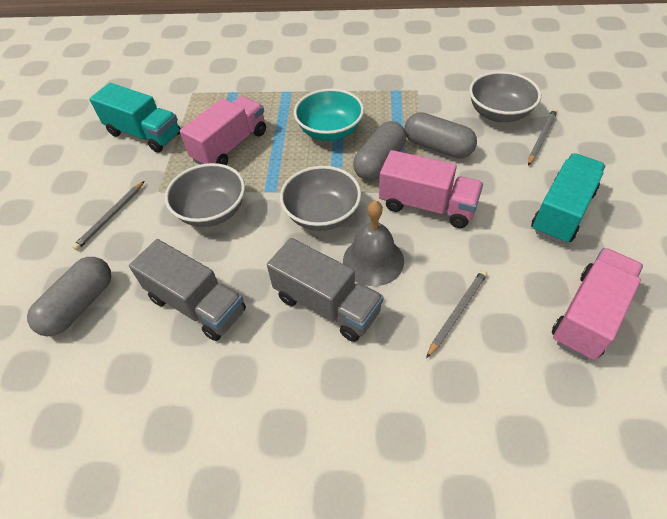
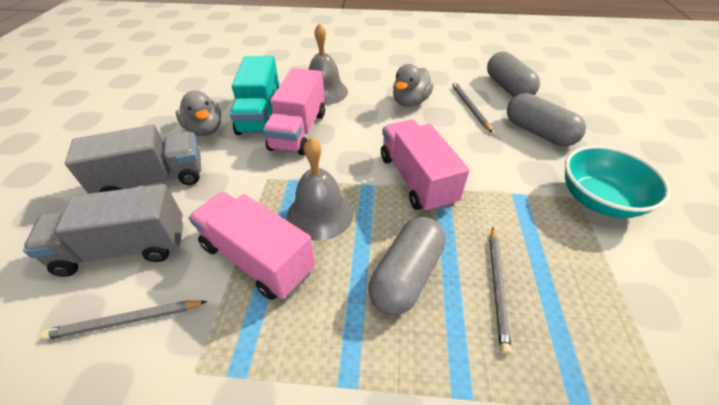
grey bell: [343,200,404,286] = 1 -> [287,137,354,241] [308,23,348,105] = 2
grey bowl: [165,163,245,227] [280,166,361,231] [469,71,541,122] = 3 -> none = 0
grey duck: none = 0 -> [176,90,221,136] [393,64,433,107] = 2
turquoise truck: [89,83,181,153] [531,153,606,244] = 2 -> [230,56,279,135] = 1

